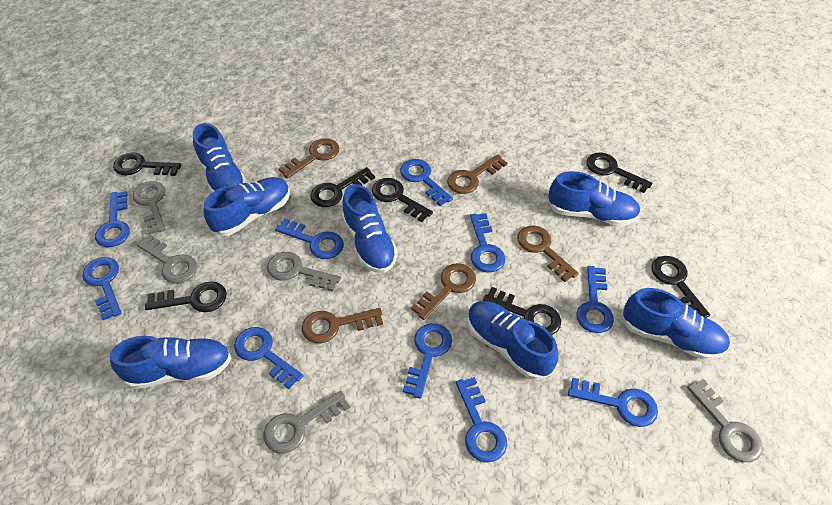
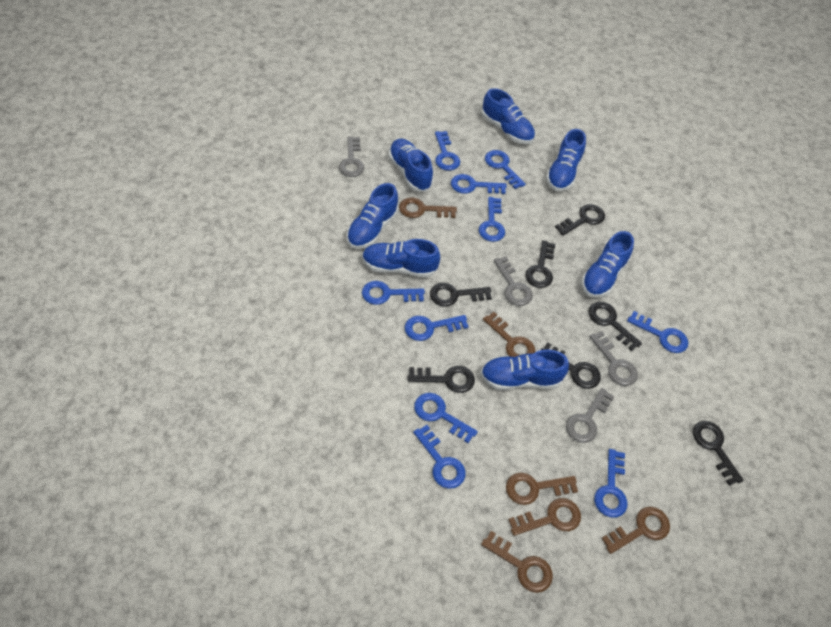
brown key: [279,138,339,179] [302,308,383,343] [411,263,476,320] [447,154,507,194] [517,225,579,282] = 5 -> [399,198,457,218] [481,531,553,593] [483,312,535,357] [506,473,578,505] [508,498,581,536] [601,507,670,554] = 6
grey key: [132,181,166,235] [136,234,197,284] [263,391,350,453] [267,252,341,291] [687,379,763,462] = 5 -> [339,137,364,177] [494,257,533,306] [566,388,615,443] [589,331,638,386] = 4

